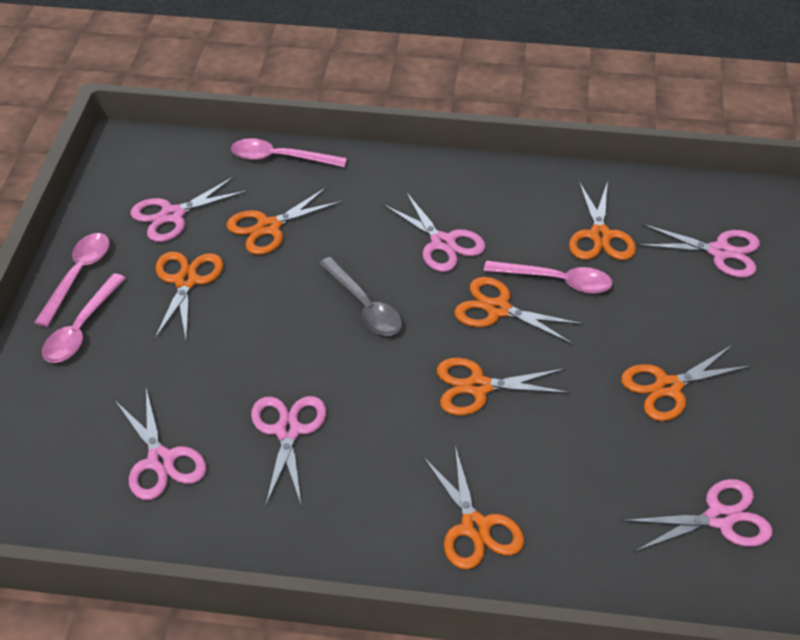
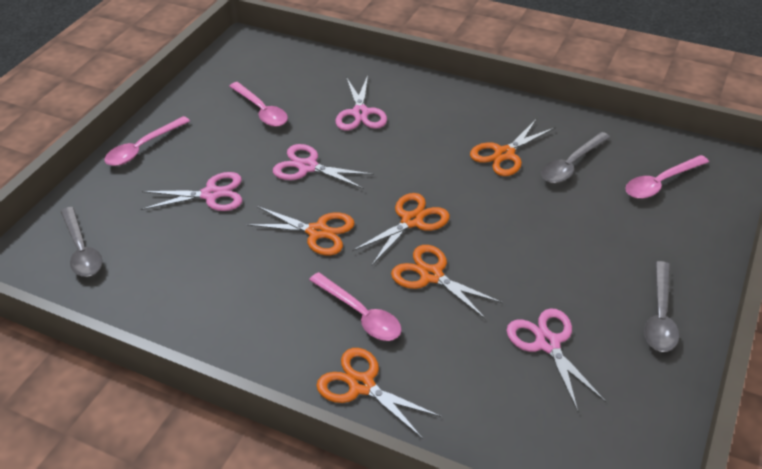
grey spoon: [319,257,402,336] = 1 -> [61,207,102,277] [541,132,610,183] [644,261,679,352] = 3
orange scissors: [154,251,223,340] [227,187,343,255] [423,446,524,570] [437,358,571,416] [454,277,584,345] [569,181,636,260] [621,345,752,421] = 7 -> [246,206,355,255] [316,348,441,439] [352,193,450,265] [391,245,503,319] [470,119,556,176] = 5
pink scissors: [115,389,207,500] [131,177,248,242] [251,396,326,507] [383,192,486,272] [621,479,773,552] [637,224,760,278] = 6 -> [141,172,242,211] [273,144,374,189] [335,75,387,131] [507,308,606,411] = 4

